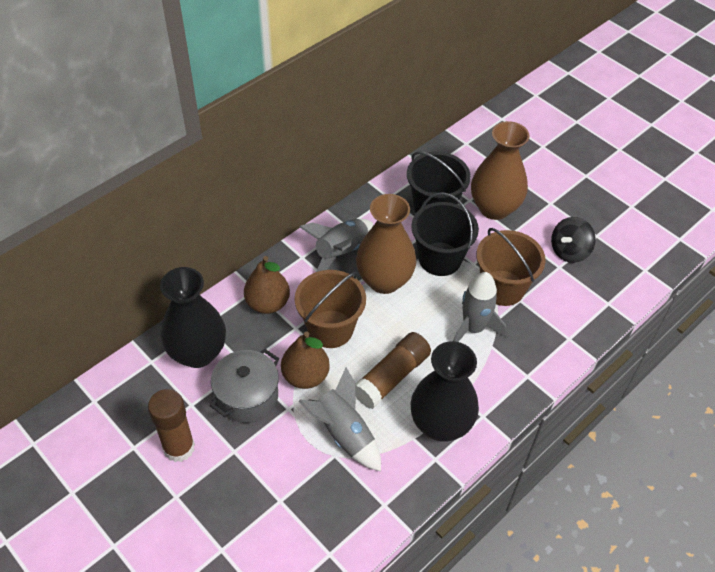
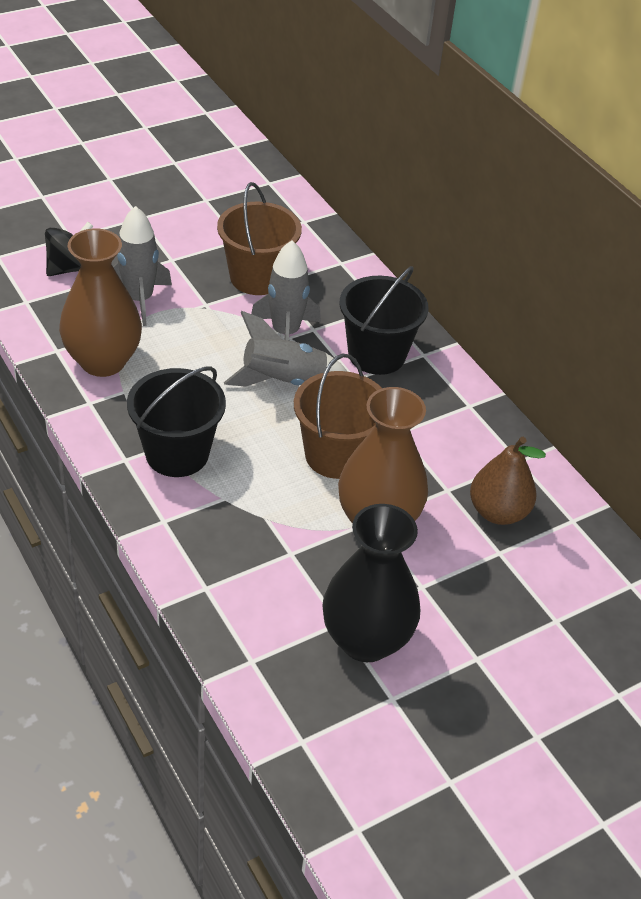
black vase: [160,267,226,368] [411,341,479,441] = 2 -> [322,504,420,662] = 1
brown glue stick: [148,389,195,462] [355,332,431,409] = 2 -> none = 0
brown pear: [244,256,290,314] [281,331,330,389] = 2 -> [470,437,546,525] = 1
grey pot: [210,349,280,423] = 1 -> none = 0

